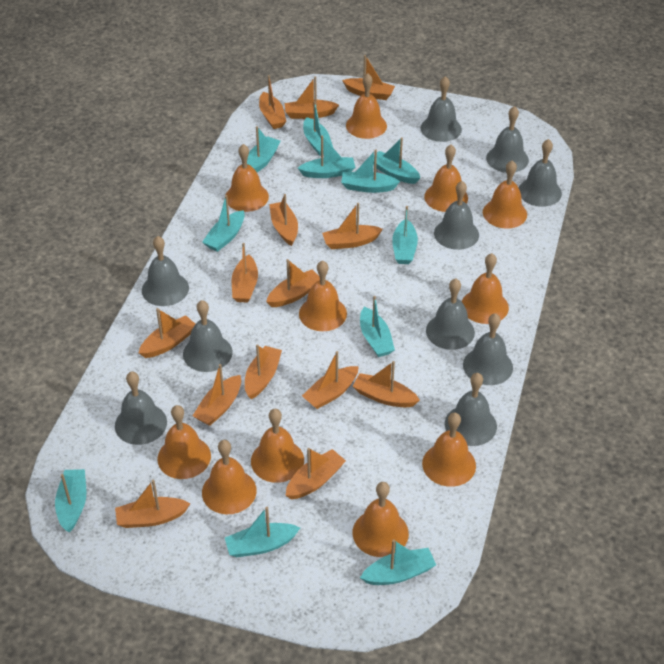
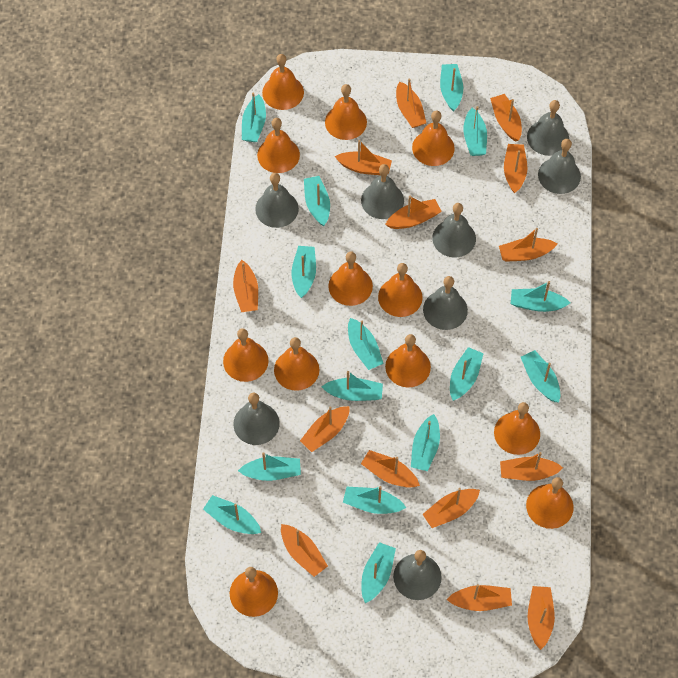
grey bell: [115,371,167,445] [142,236,189,306] [183,300,233,372] [420,76,462,142] [426,279,475,350] [434,181,479,250] [445,373,497,446] [463,313,513,385] [486,106,529,173] [519,139,562,207] = 10 -> [233,393,280,445] [255,173,299,228] [361,164,404,219] [393,550,442,600] [423,276,468,330] [432,203,476,257] [527,100,569,156] [538,139,581,194] = 8
orange bell: [157,405,211,479] [202,440,257,514] [226,144,269,212] [251,409,304,483] [299,260,347,331] [346,73,387,139] [353,482,409,557] [422,413,476,487] [424,145,468,212] [461,253,509,324] [483,160,527,229] = 11 -> [223,328,269,382] [230,567,278,617] [257,118,300,173] [262,54,304,110] [274,337,319,391] [325,84,367,140] [328,252,373,306] [378,263,423,317] [385,334,431,387] [412,111,455,166] [494,402,540,455] [526,477,574,529] = 12
turquoise boat: [55,469,86,533] [202,195,245,252] [225,507,300,557] [247,126,281,172] [298,135,355,178] [303,101,333,156] [341,150,400,193] [360,296,395,357] [360,539,436,585] [373,137,420,184] [392,206,418,264] = 11 -> [203,495,261,534] [238,452,301,481] [242,93,266,142] [291,246,316,298] [304,176,330,226] [321,371,383,401] [343,486,406,514] [348,318,384,370] [361,542,396,603] [411,414,440,471] [440,64,463,111] [450,347,484,401] [463,106,487,156] [511,281,570,312] [521,350,560,402] = 15

